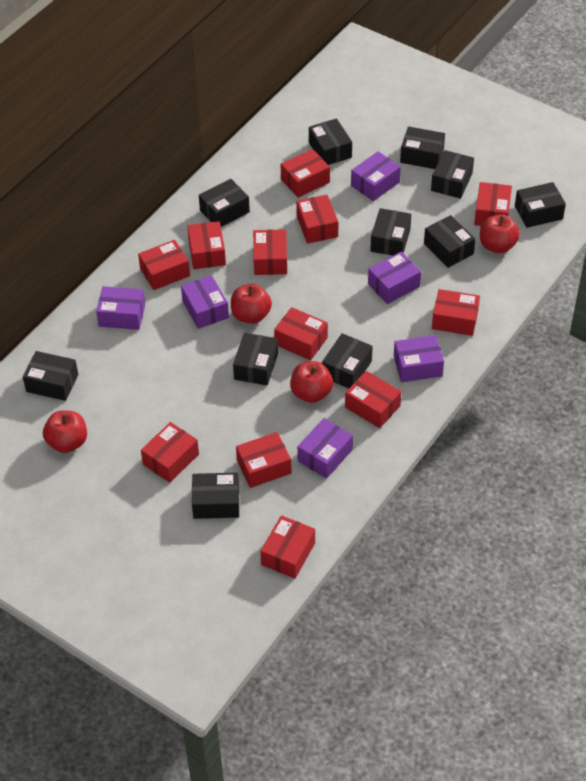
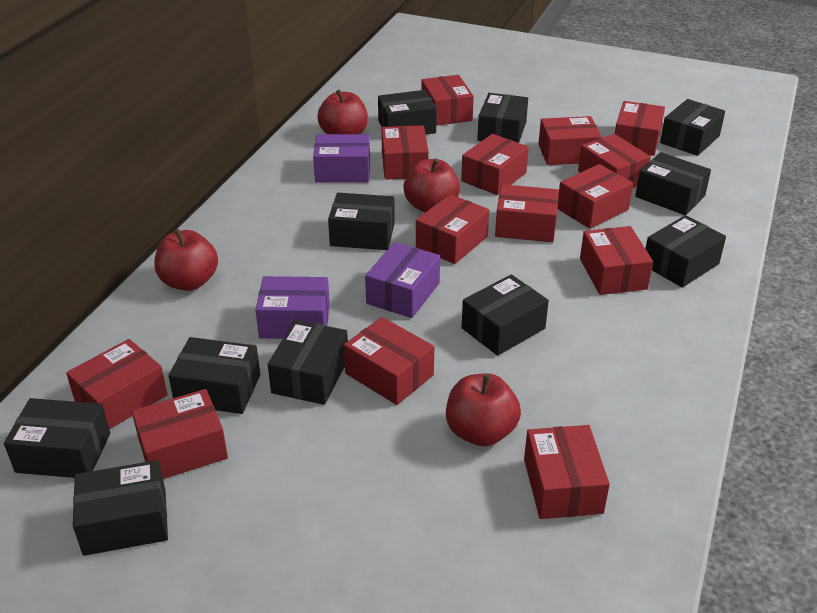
purple box: [96,286,145,330] [181,275,229,329] [297,418,353,479] [351,151,401,201] [368,252,421,304] [394,335,444,382] = 6 -> [255,276,330,339] [313,134,370,183] [365,242,440,318] = 3
red box: [138,240,190,290] [141,422,199,483] [187,221,226,269] [236,432,292,488] [253,229,287,275] [260,515,315,579] [274,307,328,361] [281,149,330,198] [296,195,338,244] [345,371,401,428] [432,289,480,336] [474,182,512,226] = 12 -> [66,339,168,429] [132,389,228,479] [344,317,434,405] [381,125,429,180] [416,194,489,264] [421,75,474,126] [461,134,529,195] [495,184,559,242] [524,425,610,519] [538,116,602,165] [558,164,633,229] [578,134,651,188] [580,226,653,295] [615,101,665,156] = 14

